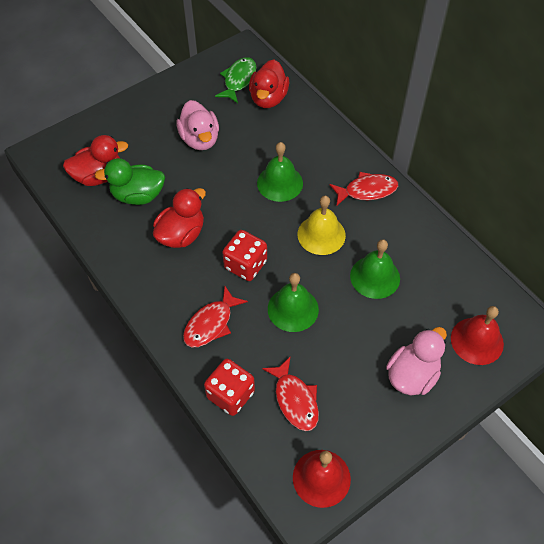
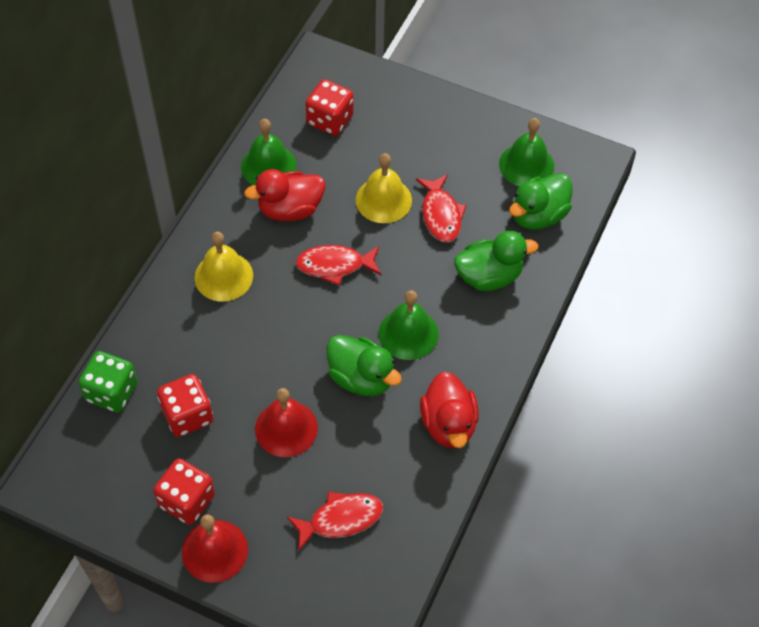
green dice: none = 0 -> [78,351,137,413] = 1
green duck: [95,158,165,205] = 1 -> [327,335,402,396] [454,231,539,291] [509,173,572,230] = 3
green fish: [215,57,256,103] = 1 -> none = 0
pink duck: [176,100,219,150] [386,327,447,395] = 2 -> none = 0
red dice: [204,359,255,416] [222,230,267,281] = 2 -> [153,458,215,525] [157,374,213,437] [305,79,354,136] = 3
red duck: [63,135,128,186] [153,188,206,248] [249,60,289,108] = 3 -> [244,169,325,221] [420,372,479,448] = 2
yellow bell: [298,196,346,255] = 1 -> [194,232,253,301] [356,153,412,223] = 2

